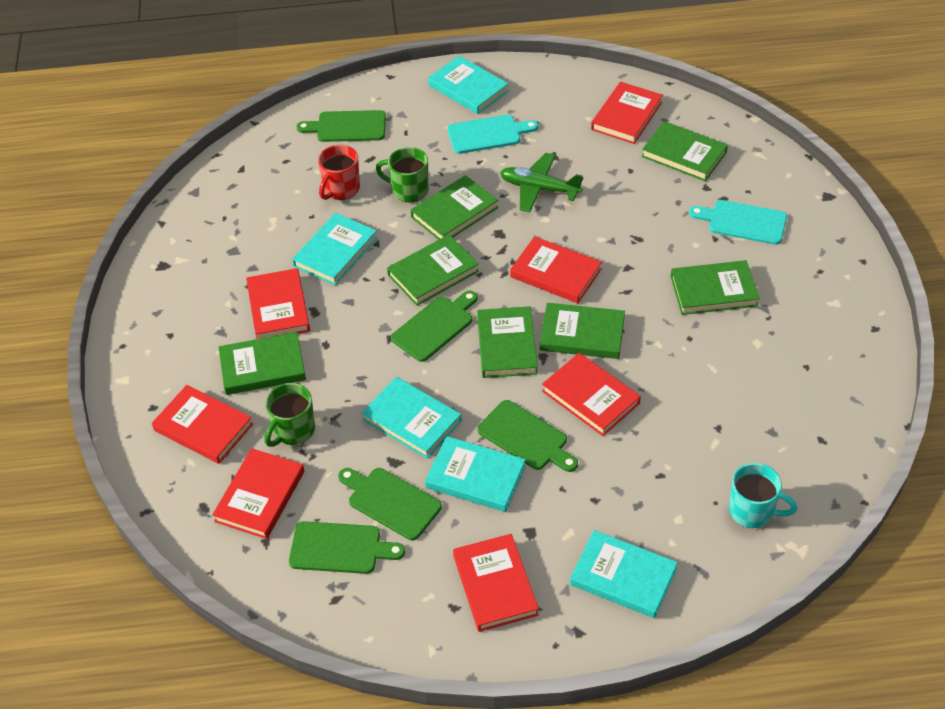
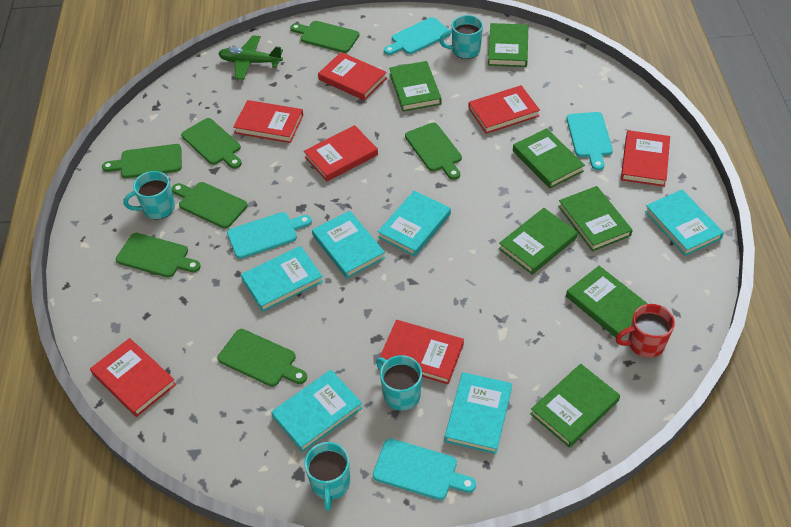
green cutting board: [289,521,405,574] [296,110,386,142] [338,468,442,540] [391,291,478,362] [477,400,578,472] = 5 -> [102,144,182,178] [116,233,201,278] [172,182,248,229] [181,118,242,169] [218,329,307,387] [290,21,360,53] [405,123,462,180] = 7
green mug: [264,383,315,447] [376,147,429,203] = 2 -> none = 0
turquoise book: [292,213,377,285] [362,377,462,459] [425,436,526,512] [428,56,509,114] [570,530,678,618] = 5 -> [241,246,323,312] [271,370,363,452] [312,211,385,278] [378,191,451,256] [445,372,512,454] [645,190,724,256] = 6
turquoise cutting board: [447,115,538,154] [689,200,787,245] = 2 -> [227,212,312,259] [373,439,476,500] [384,17,451,55] [567,112,613,171] = 4
turquoise mug: [729,463,797,528] = 1 -> [124,171,175,219] [304,442,350,511] [376,355,422,410] [439,15,483,59] = 4

